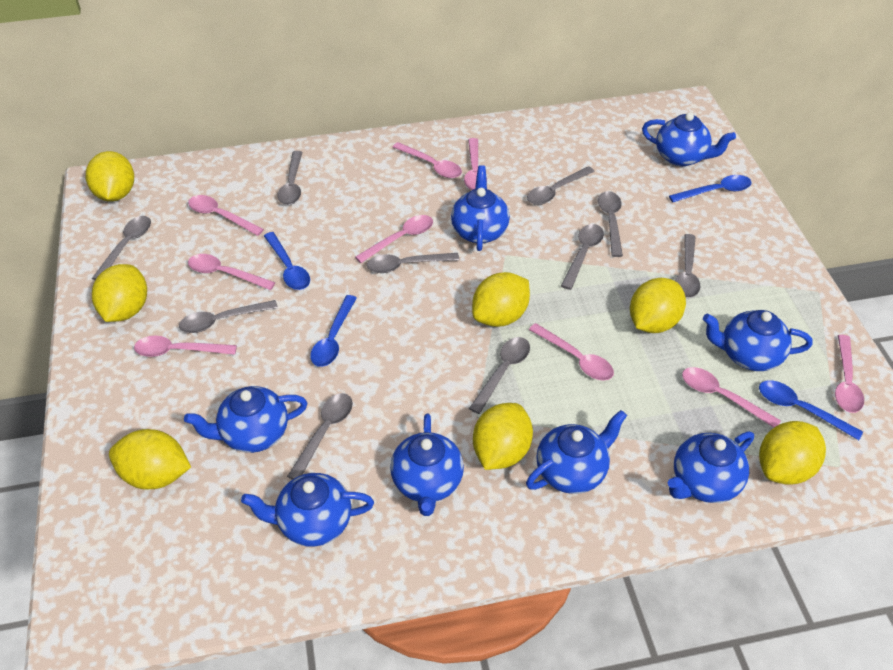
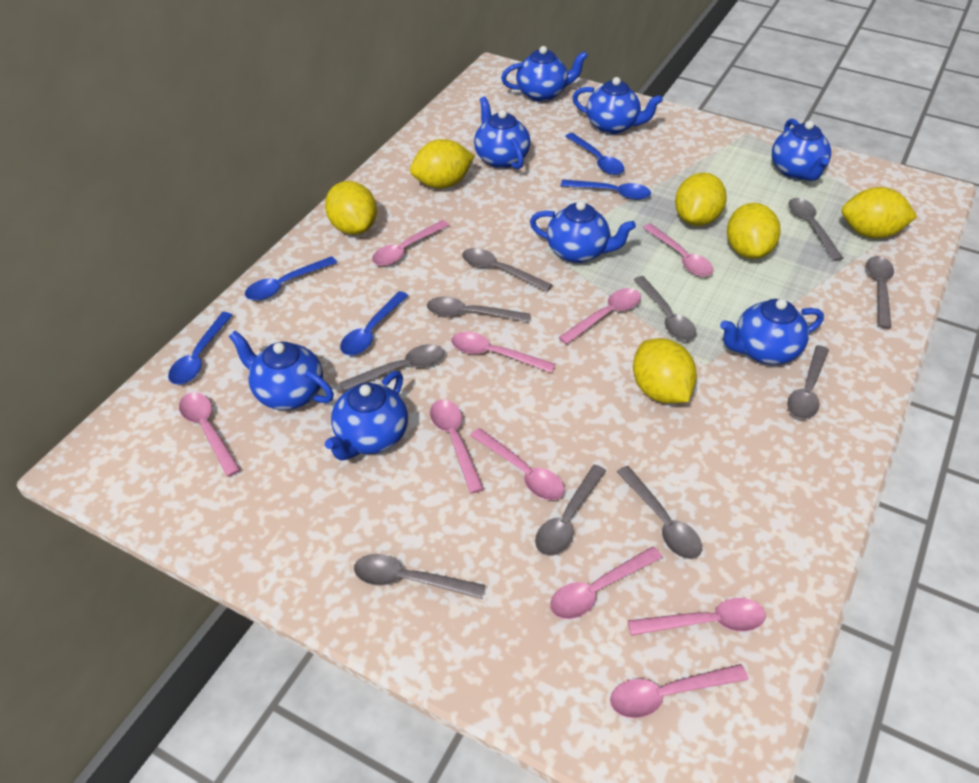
blue spoon: [264,232,310,290] [310,295,357,367] [669,175,752,202] [759,380,863,440] = 4 -> [168,312,233,384] [245,256,337,301] [340,291,408,355] [561,180,651,200] [565,133,624,175] = 5
pink spoon: [134,336,237,357] [188,195,264,236] [188,254,275,290] [355,215,433,263] [393,142,462,178] [464,138,487,190] [529,323,614,381] [682,367,781,428] [835,335,864,413] = 9 -> [179,393,240,477] [372,220,449,266] [430,400,484,494] [451,332,556,373] [470,428,565,500] [550,546,663,619] [558,288,641,344] [610,664,748,718] [628,598,766,636] [643,223,713,277] = 10
yellow lemon: [86,151,134,202] [92,264,147,322] [109,429,191,490] [472,272,530,327] [473,403,533,470] [630,278,686,333] [759,421,826,485] = 7 -> [325,181,377,235] [410,139,474,189] [633,338,697,403] [675,172,727,226] [727,203,781,259] [842,187,918,238] = 6

